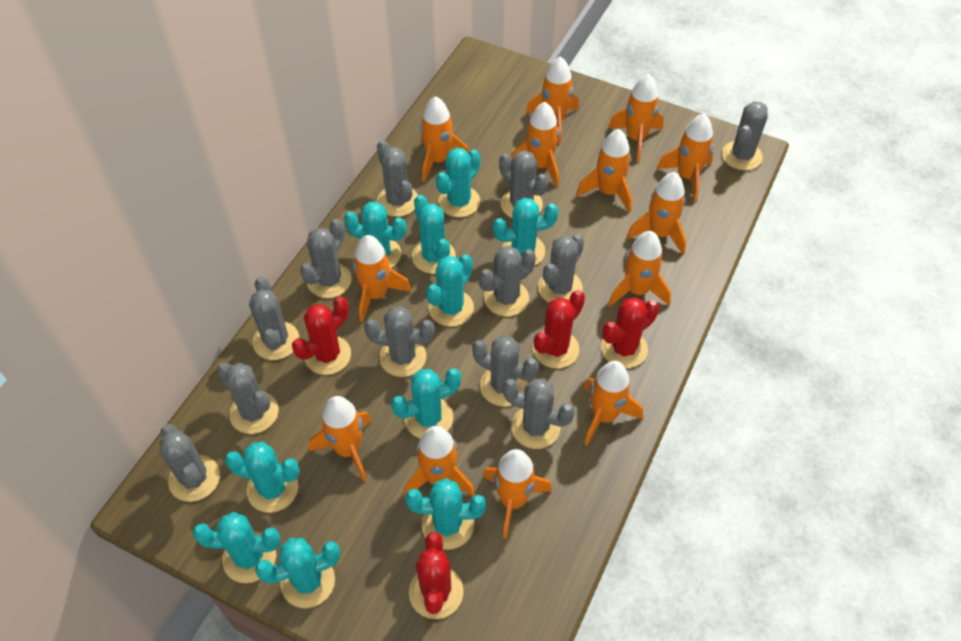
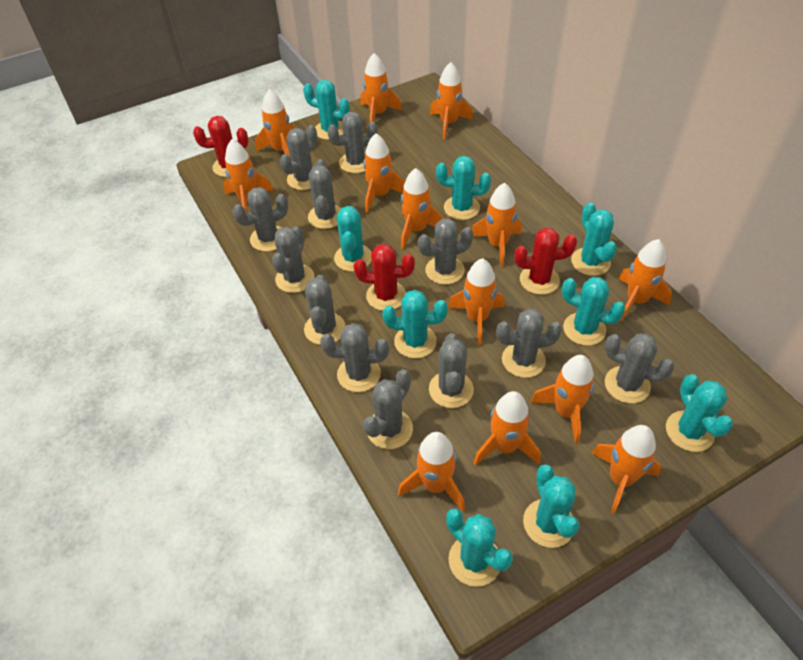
red cactus: [292,297,351,375] [409,532,464,619] [533,290,585,369] [601,297,659,368] = 4 -> [193,116,248,177] [354,244,415,311] [514,227,577,295] = 3
turquoise cactus: [193,512,280,583] [225,441,300,513] [255,538,340,608] [344,201,406,269] [391,368,461,438] [405,478,486,550] [412,195,456,274] [426,254,474,327] [436,148,480,217] [493,198,559,265] = 10 -> [303,80,350,140] [334,206,372,272] [382,290,447,358] [436,156,491,220] [446,508,513,587] [523,464,579,548] [562,277,625,346] [571,202,617,276] [666,374,733,452] = 9

